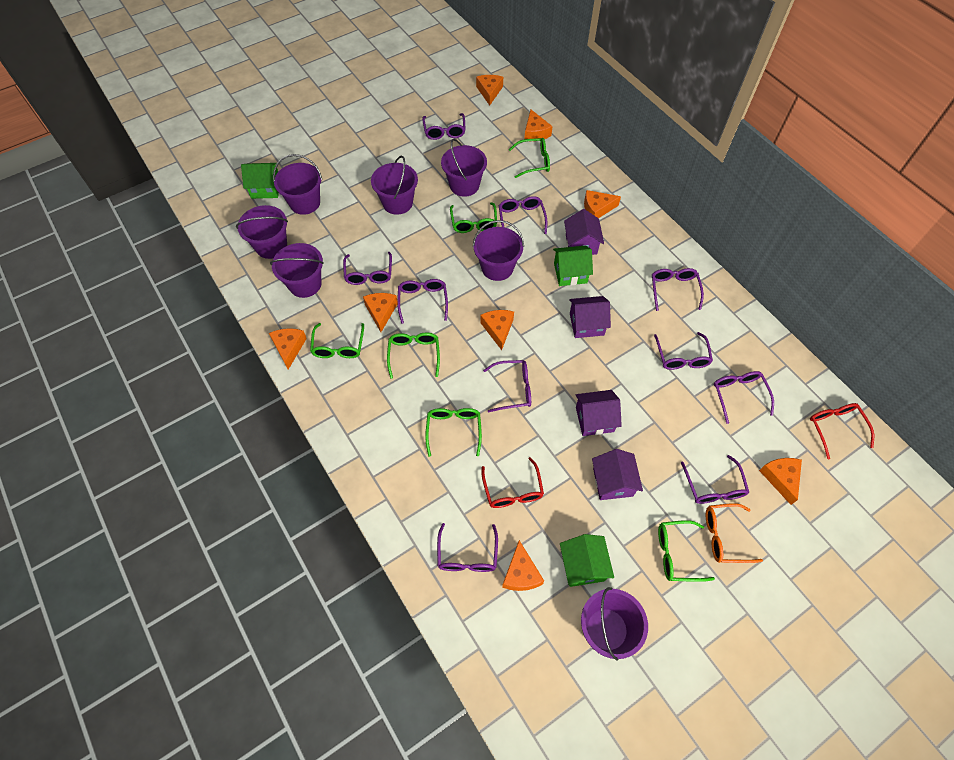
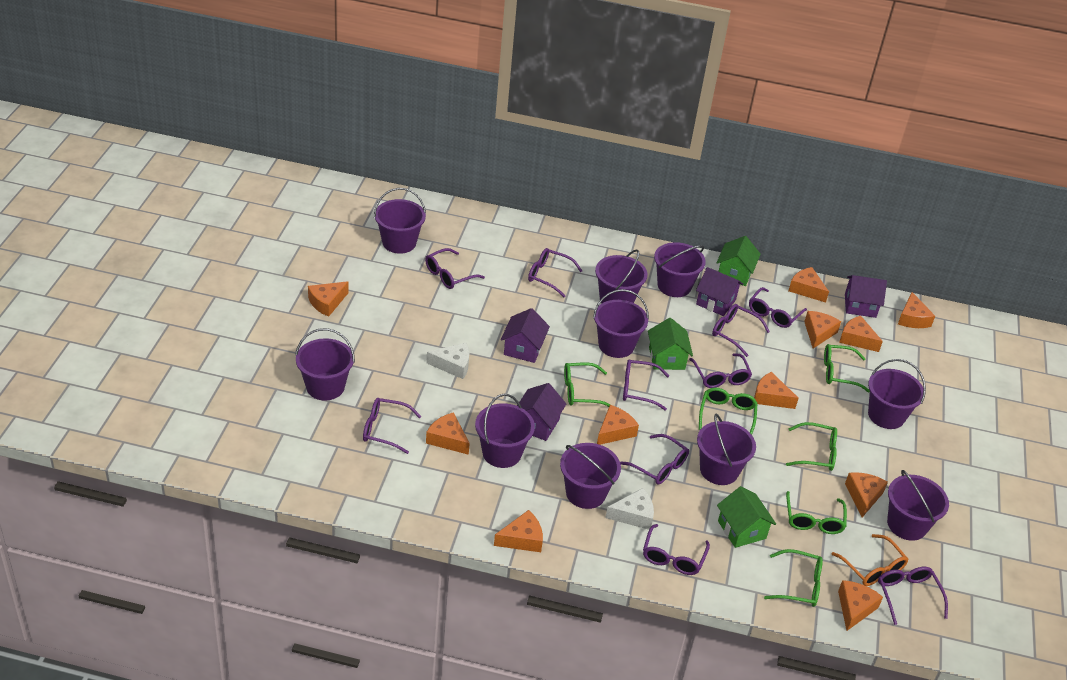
orange cheese: [269,328,307,369] [363,293,397,332] [476,75,503,106] [480,310,514,350] [502,540,544,591] [524,110,553,139] [584,190,621,218] [759,458,802,505] = 8 -> [308,281,349,317] [426,412,470,455] [494,510,543,552] [597,405,639,445] [754,372,799,409] [789,267,829,303] [804,311,841,348] [838,580,883,631] [839,316,883,352] [845,472,888,517] [898,292,935,328] = 11
purple bucket: [236,205,288,259] [270,243,324,298] [273,154,322,215] [371,156,418,215] [441,139,487,197] [473,220,524,281] [581,587,648,661] = 7 -> [295,328,355,401] [374,188,426,254] [475,394,535,468] [560,443,621,509] [593,289,649,358] [595,249,648,303] [654,242,706,297] [697,414,756,485] [868,359,926,429] [887,470,949,541] = 10
red glasses: [481,457,544,508] [810,403,874,459] = 2 -> none = 0
white cheese: none = 0 -> [426,343,469,379] [605,488,654,530] = 2

